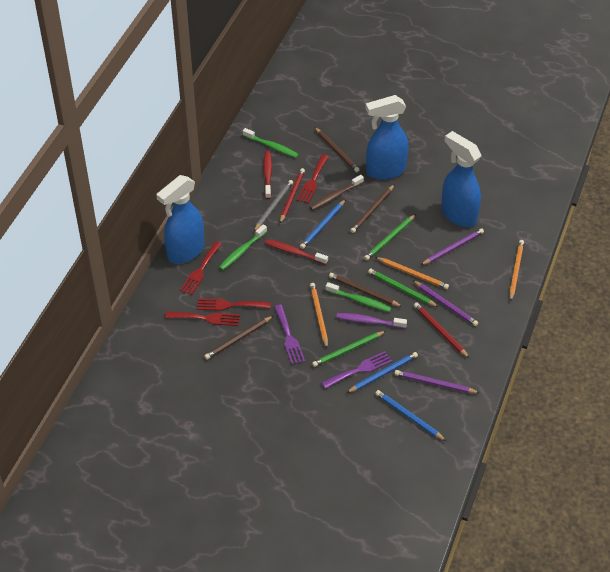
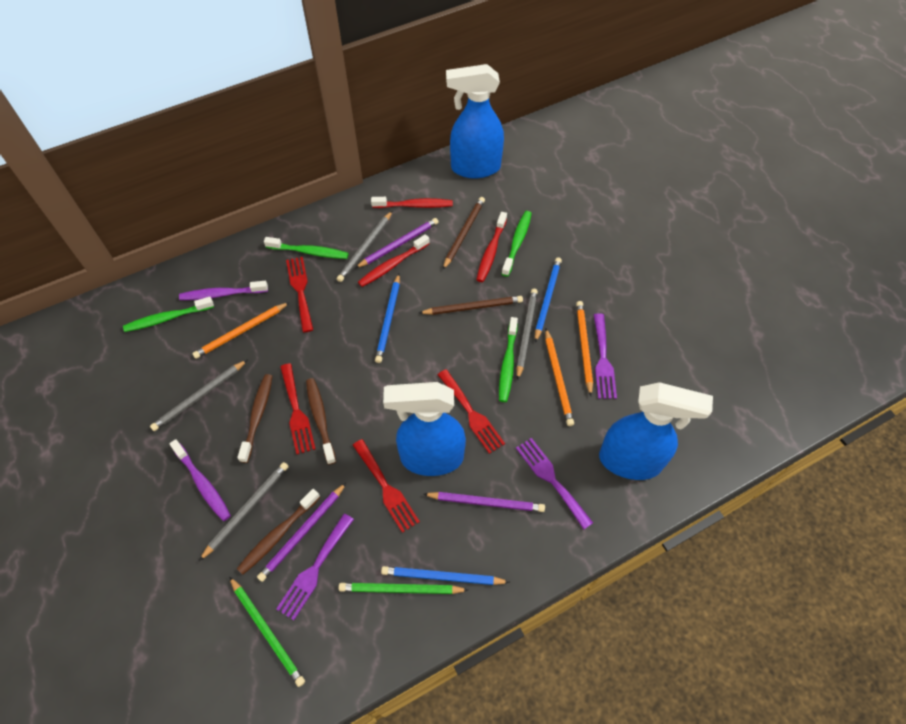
brown pencil: [204,316,273,360] [315,127,360,172] [329,273,402,307] [350,184,395,233] = 4 -> [419,296,523,315] [443,197,485,270] = 2
brown toothbrush: [310,175,364,211] = 1 -> [237,374,272,463] [237,489,320,575] [306,378,336,465] = 3
green pencil: [312,331,386,367] [364,214,416,261] [368,269,439,307] = 3 -> [229,577,305,687] [339,583,468,594] = 2
green toothbrush: [219,224,267,270] [243,128,299,158] [326,282,392,312] = 3 -> [123,297,214,332] [264,237,348,259] [499,317,518,402] [502,211,532,277] = 4
grey pencil: [254,180,293,232] = 1 -> [150,360,247,431] [199,462,289,561] [337,211,392,282] [517,289,538,379] = 4
purple fork: [274,305,305,365] [321,351,392,389] = 2 -> [276,514,354,620] [516,438,593,530] [594,313,617,399] = 3
purple toothbrush: [336,313,407,329] = 1 -> [169,439,231,521] [179,281,268,300] = 2
red pencil: [280,168,305,224] [414,302,469,358] = 2 -> none = 0
red toothbrush: [263,151,272,199] [265,239,328,265] = 2 -> [358,234,430,287] [371,197,453,208] [476,212,507,282] = 3

